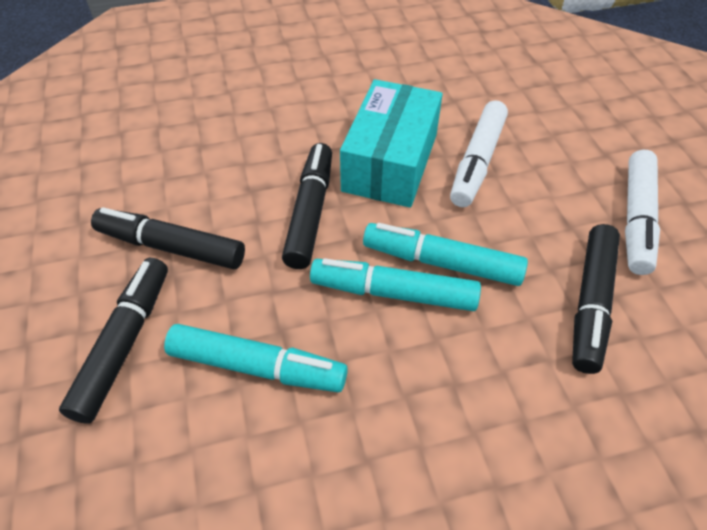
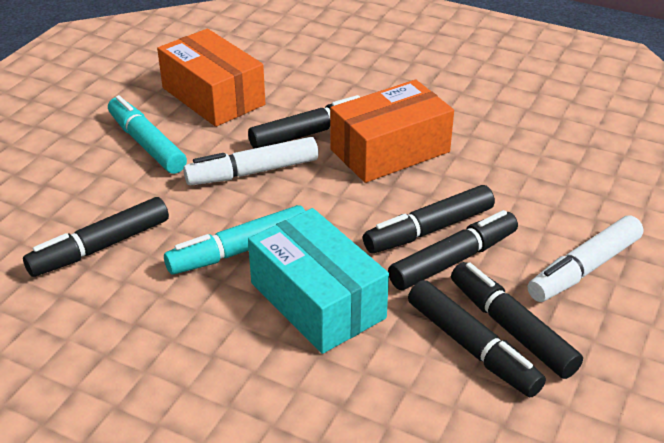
black marker: [59,258,168,424] [91,207,245,269] [282,143,332,269] [572,224,620,374] = 4 -> [23,197,169,277] [248,95,360,149] [363,185,495,253] [388,210,518,290] [408,280,546,397] [451,262,583,379] = 6
orange box: none = 0 -> [157,29,265,127] [330,80,454,183] = 2
turquoise marker: [164,324,348,392] [310,258,481,311] [363,223,528,286] = 3 -> [108,95,187,174] [164,205,305,274] = 2

